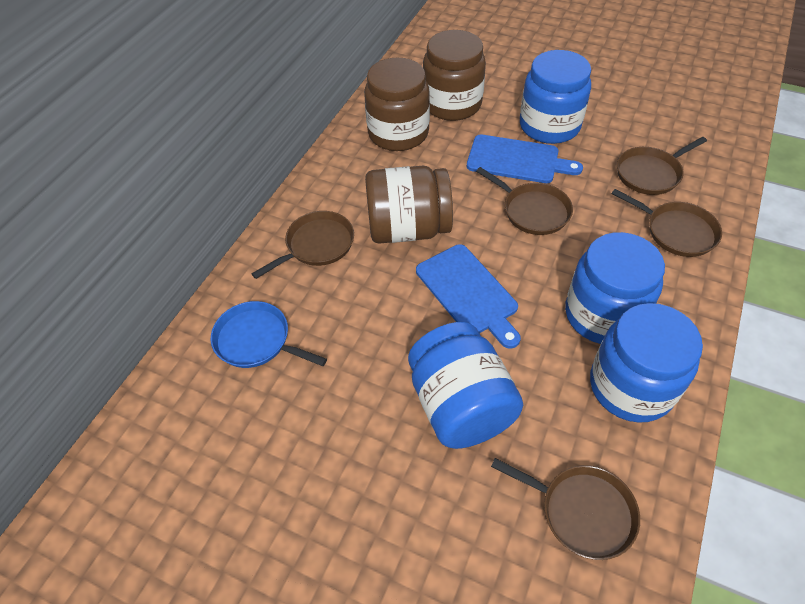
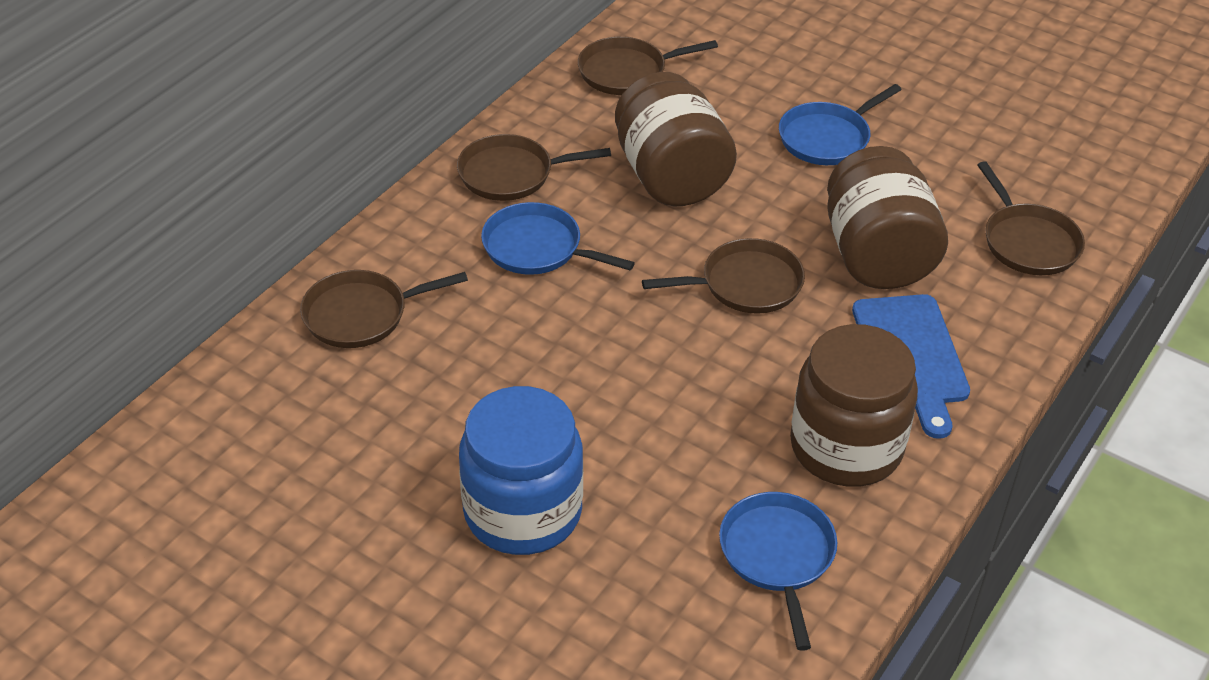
blue cutting board: [416,244,521,348] [467,134,583,183] = 2 -> [852,294,970,439] = 1
blue jar: [408,322,523,449] [520,50,591,144] [565,232,665,344] [590,303,703,423] = 4 -> [459,386,583,555] = 1
blue pan: [211,301,327,368] = 1 -> [481,202,635,275] [719,492,837,651] [779,84,902,165] = 3

